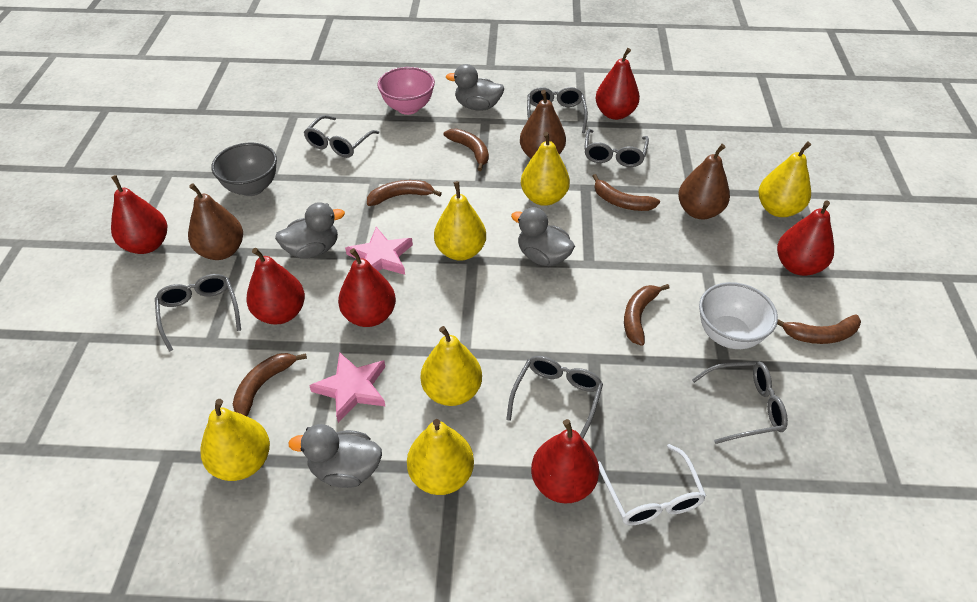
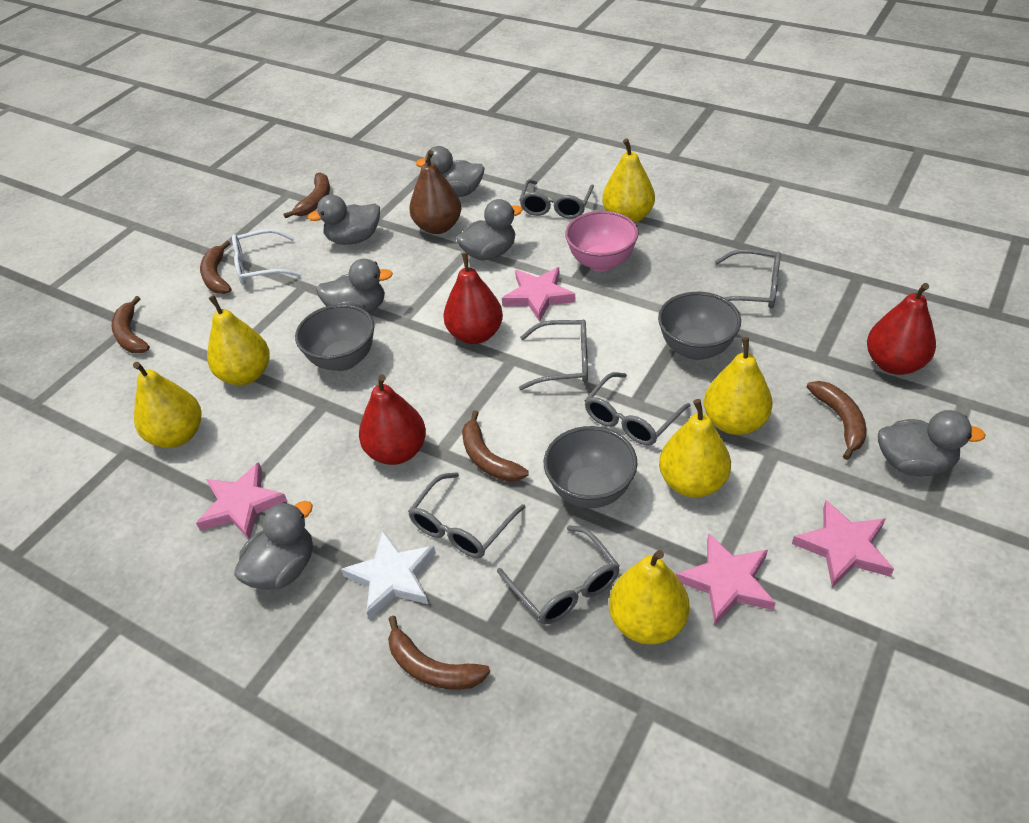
brown pear: [188,183,243,260] [520,90,566,158] [678,144,730,219] = 3 -> [409,150,461,234] = 1
grey bowl: [212,143,277,196] = 1 -> [295,304,374,371] [544,426,638,508] [658,292,741,360] = 3
grey duck: [275,202,345,259] [288,424,382,488] [446,64,504,111] [511,207,575,266] = 4 -> [234,501,313,590] [308,195,380,245] [316,259,393,313] [416,146,485,197] [456,199,523,260] [878,410,986,476] = 6
pink star: [309,352,385,423] [345,227,413,275] = 2 -> [196,462,288,539] [502,267,575,322] [676,533,776,625] [792,500,894,588] = 4
red pear: [111,175,167,254] [246,248,305,324] [338,248,396,327] [531,419,599,503] [595,48,640,120] [777,201,834,276] = 6 -> [359,374,426,465] [443,253,503,344] [867,283,936,375] = 3
white bowl: [699,282,778,349] = 1 -> none = 0
white star: none = 0 -> [341,531,436,619] = 1

